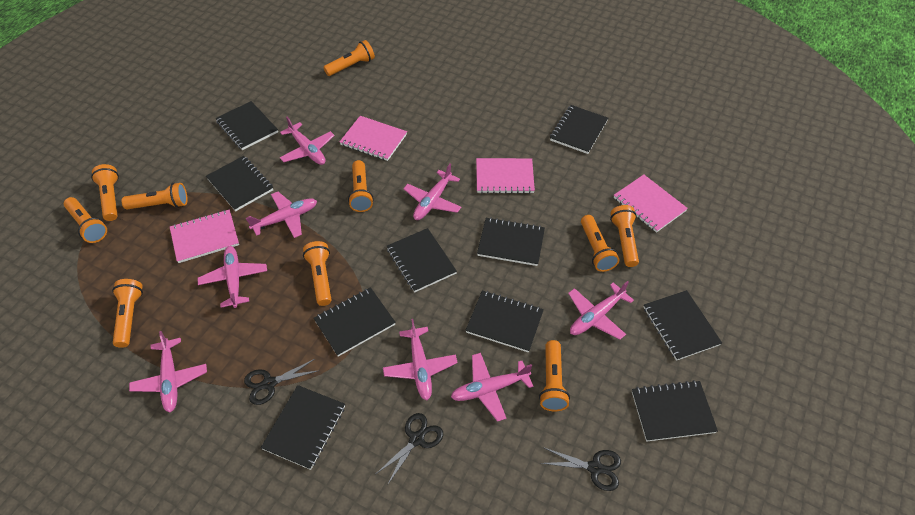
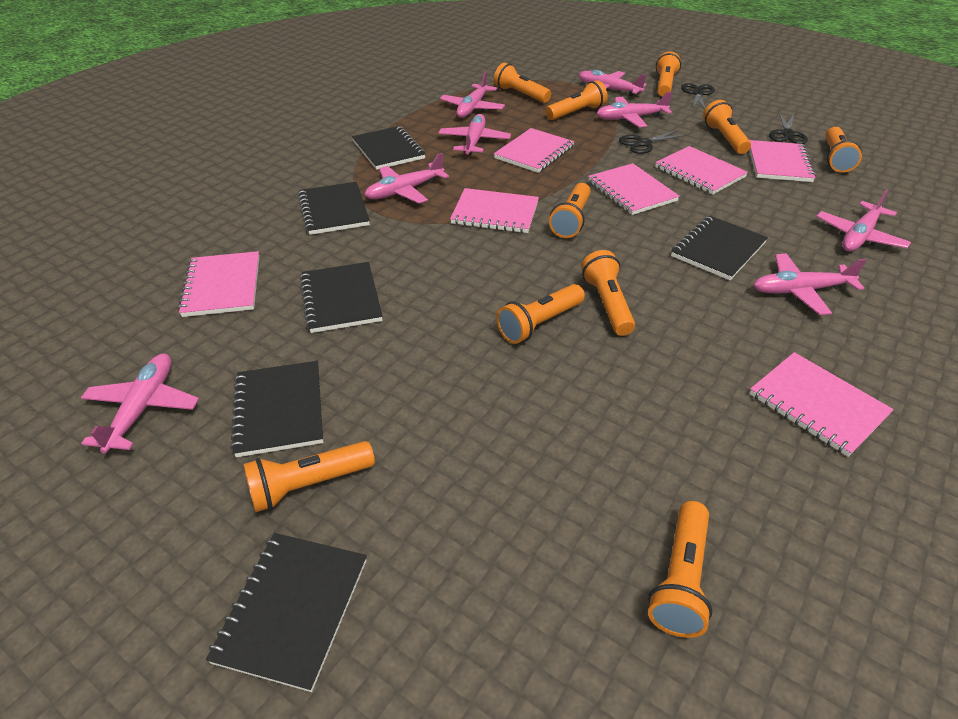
black notebook: [206,156,273,211] [215,101,278,150] [261,385,345,470] [313,287,396,357] [387,228,457,292] [465,291,544,352] [477,217,545,266] [550,105,608,154] [632,380,718,442] [643,290,722,361] = 10 -> [206,533,367,692] [230,361,323,457] [298,182,370,235] [300,262,383,333] [352,126,425,170] [671,216,768,280] = 6
pink notebook: [170,210,239,263] [340,116,407,161] [476,158,535,194] [614,175,688,233] = 4 -> [178,251,259,317] [450,188,539,233] [494,128,575,173] [588,163,680,215] [655,146,748,194] [749,140,816,182] [749,352,894,457] = 7

